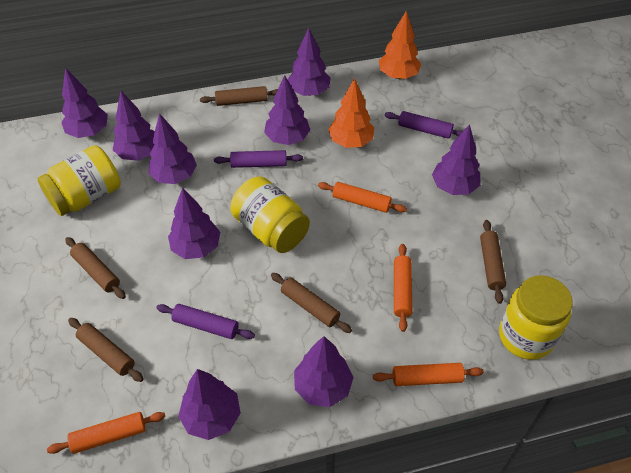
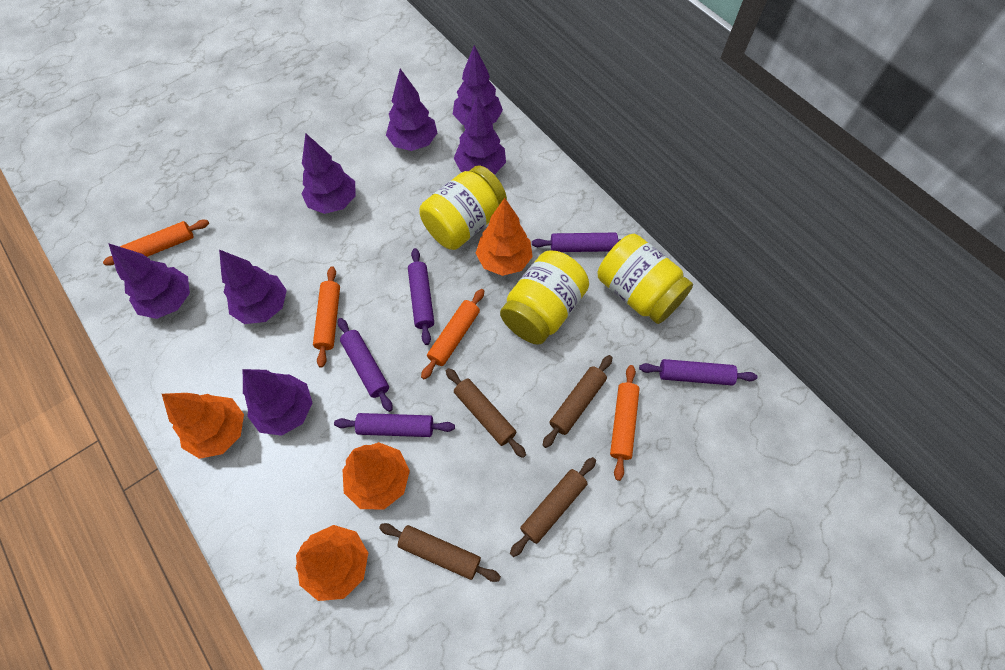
brown rolling pin: [65,237,126,299] [68,318,143,382] [200,86,278,106] [271,273,352,333] [480,220,506,304] = 5 -> [379,523,501,582] [446,368,526,458] [510,457,596,557] [542,355,613,448] = 4
orange tree: [328,78,374,148] [379,11,421,79] = 2 -> [162,393,244,459] [296,525,368,601] [343,442,410,509] [476,198,533,276] = 4
purple rolling pin: [156,304,255,339] [214,150,303,168] [385,111,463,139] = 3 -> [334,413,455,437] [338,318,393,412] [408,248,434,345] [532,233,621,252] [639,359,757,386] = 5
purple tree: [61,68,108,138] [113,91,155,161] [148,113,197,184] [168,187,220,259] [178,369,241,440] [264,75,311,145] [288,28,331,96] [294,336,354,407] [432,124,480,195] = 9 -> [108,243,190,319] [219,249,287,324] [243,369,312,436] [302,133,356,214] [386,69,437,151] [453,45,503,125] [454,96,506,174] = 7

